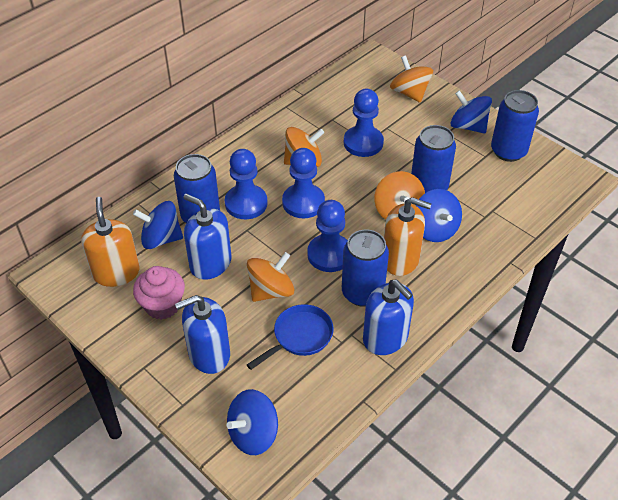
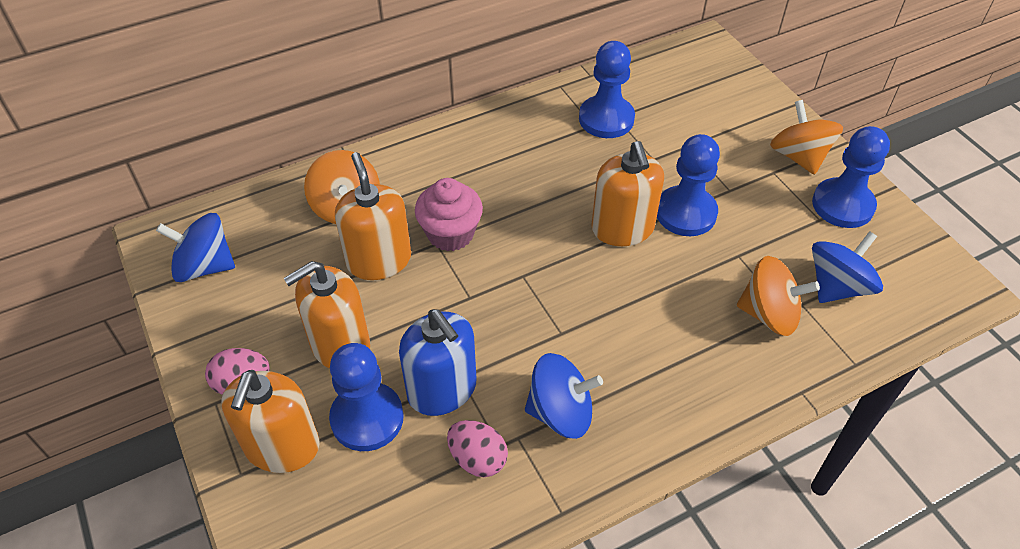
blue can: [174,154,220,223] [342,230,389,307] [411,125,456,193] [491,90,539,162] = 4 -> none = 0
blue pan: [247,304,334,370] = 1 -> none = 0
blue soap dispenser: [175,295,230,374] [183,194,231,280] [363,279,414,355] = 3 -> [399,309,477,416] = 1
blue spinning top: [133,201,183,249] [227,389,278,455] [415,189,462,242] [450,90,492,134] = 4 -> [156,213,235,282] [525,353,603,439] [812,231,883,303] = 3
orange soap dispenser: [81,197,140,287] [384,197,431,276] = 2 -> [221,370,320,473] [283,261,370,369] [335,152,411,280] [591,141,664,246] = 4
orange spinning top: [247,252,294,302] [284,127,324,167] [374,171,425,220] [390,55,433,103] = 4 -> [304,150,380,224] [737,256,820,336] [770,100,843,175] = 3
pink egg: none = 0 -> [205,348,270,395] [447,420,508,477] = 2

